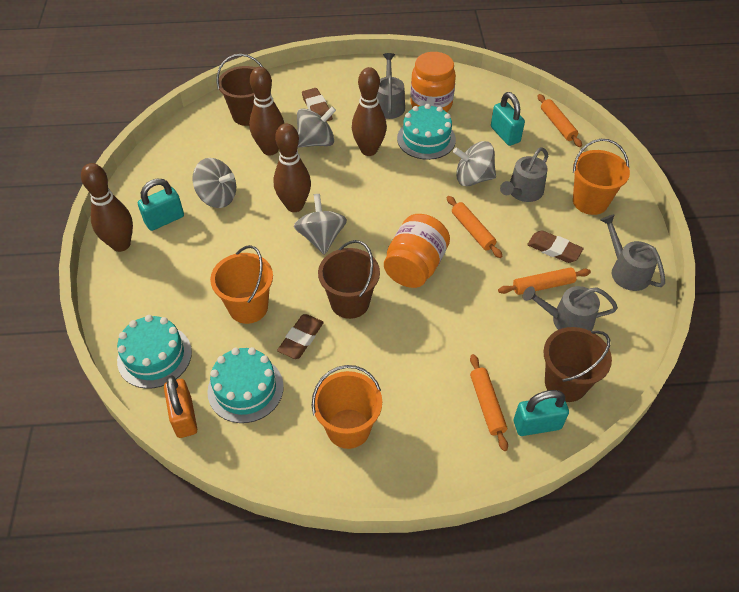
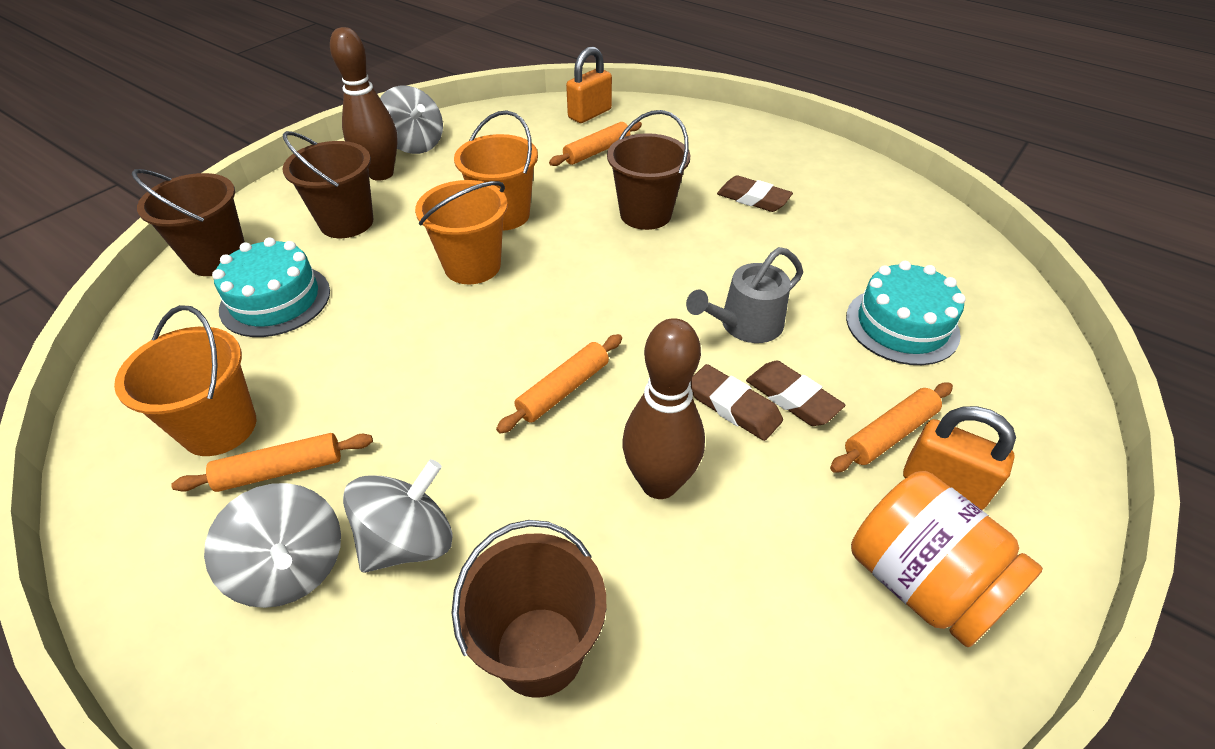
brown bowling pin: [81,163,133,252] [249,67,284,155] [274,123,311,212] [352,67,387,156] = 4 -> [330,27,398,181] [623,318,705,499] = 2
brown bucket: [217,54,264,126] [318,240,380,319] [544,327,612,402] = 3 -> [132,169,245,276] [283,131,373,238] [451,520,606,698] [607,110,690,230] = 4
grey spinning top: [192,158,236,208] [294,194,347,255] [297,106,336,148] [453,141,496,186] = 4 -> [204,483,341,608] [343,459,453,573] [380,85,443,154] = 3
grey watering can: [377,53,405,119] [500,147,548,202] [523,286,618,331] [601,214,665,291] = 4 -> [686,247,803,343] = 1
orange jar: [384,214,450,288] [411,52,456,112] = 2 -> [851,471,1043,647] = 1
orange padlock: [164,376,197,438] = 1 -> [566,47,612,123] [903,406,1016,510] = 2
turquoise cake: [117,315,192,389] [207,347,284,423] [397,104,456,160] = 3 -> [212,237,330,337] [846,261,966,365] = 2
turquoise padlock: [138,179,184,231] [491,92,525,146] [514,390,569,436] = 3 -> none = 0

